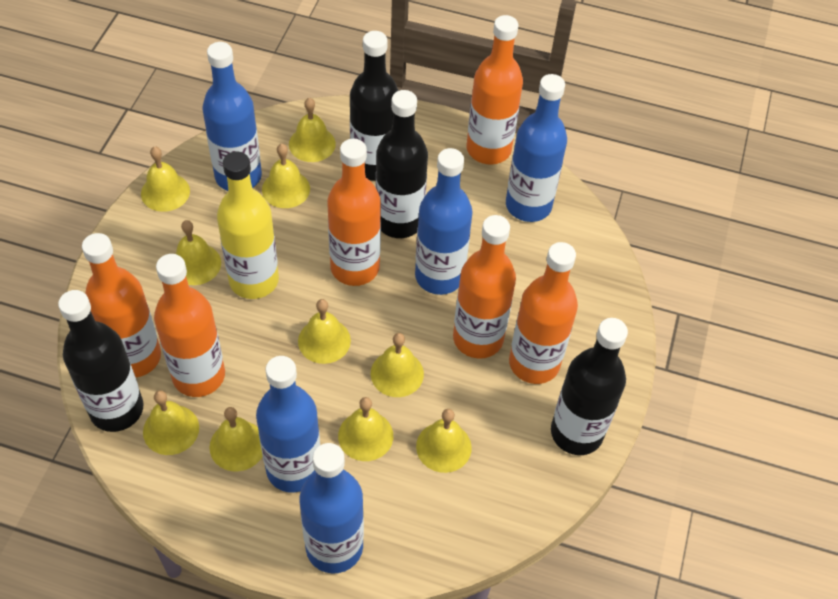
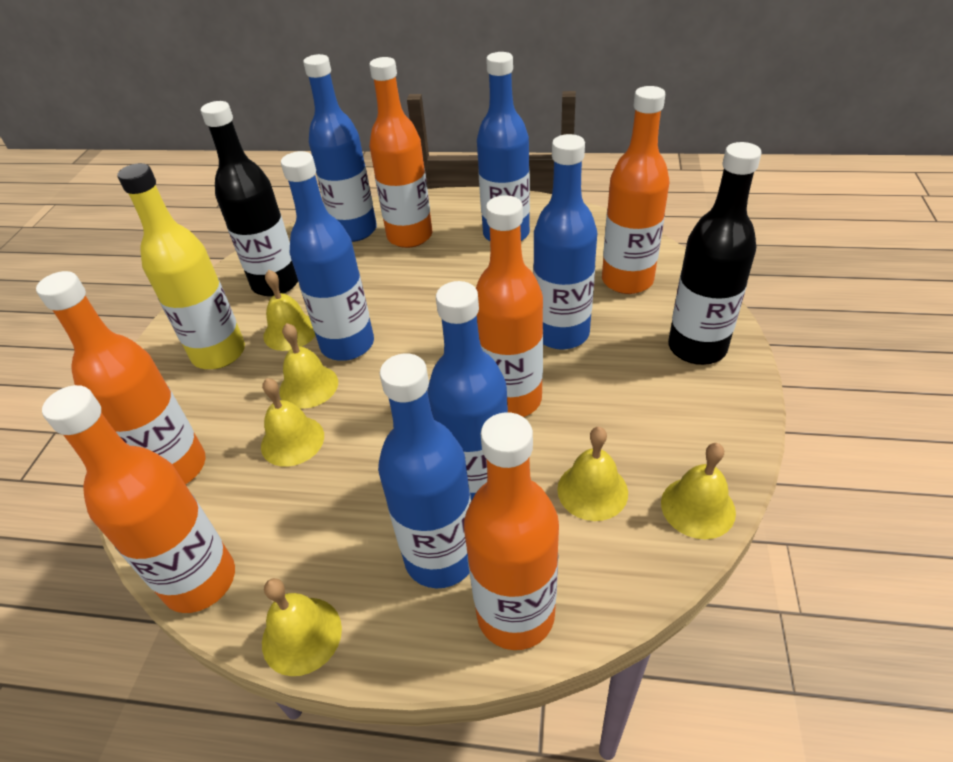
black bottle: [58,290,143,432] [350,31,399,181] [376,90,428,238] [551,318,628,455] = 4 -> [201,101,298,297] [668,142,761,365] = 2
blue bottle: [202,42,262,191] [256,356,320,493] [300,443,364,574] [415,148,473,295] [506,74,567,222] = 5 -> [281,151,374,361] [303,54,377,242] [378,353,471,588] [427,281,508,501] [477,52,530,241] [533,134,597,350] = 6
yellow bell: [141,146,190,212] [143,390,199,455] [175,220,221,285] [210,407,263,471] [262,144,310,208] [289,98,336,162] [298,299,351,364] [338,397,393,461] [371,333,424,397] [416,409,472,473] = 10 -> [261,378,324,467] [262,578,342,676] [263,270,315,351] [279,323,338,409] [557,427,628,521] [661,443,736,539] = 6

